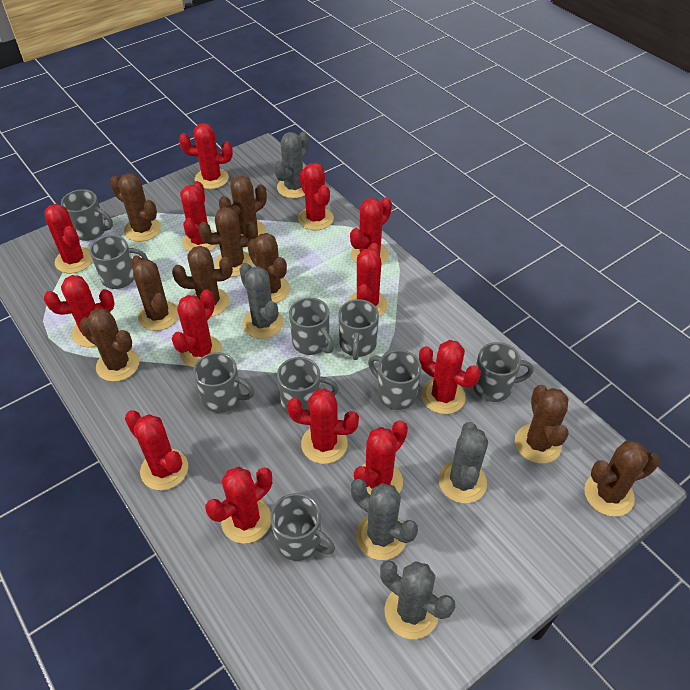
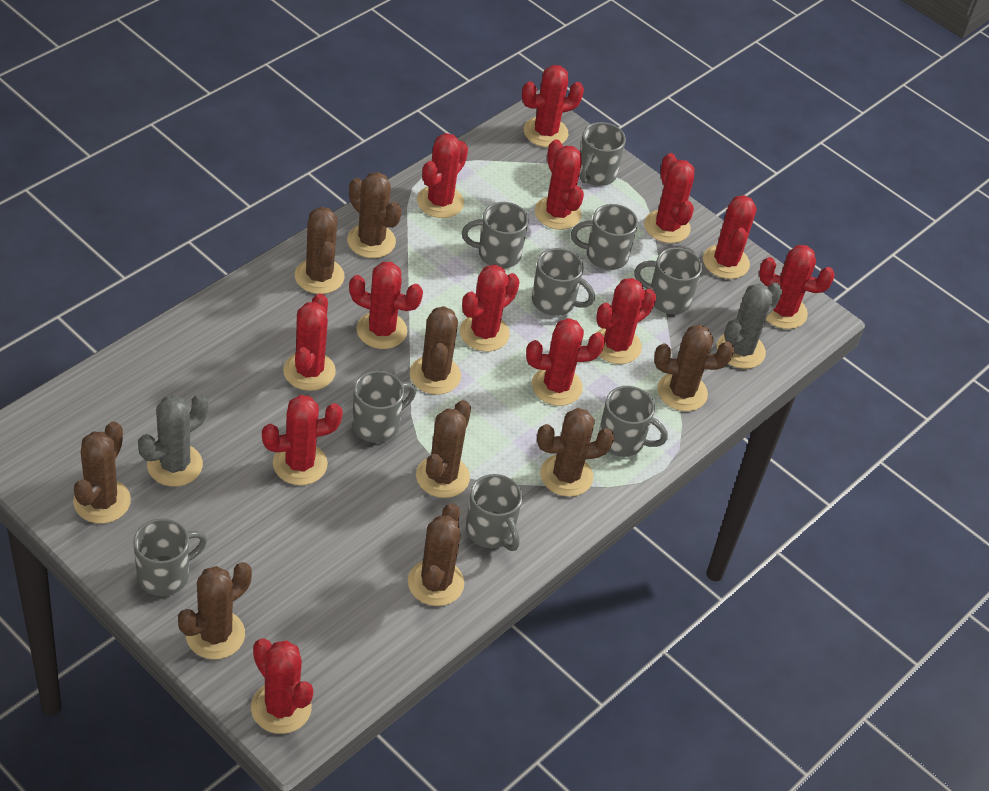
grey cactus: [239,263,284,339] [274,132,309,198] [351,479,418,560] [380,560,455,639] [438,422,488,503] = 5 -> [138,394,208,486] [717,283,783,369] = 2

